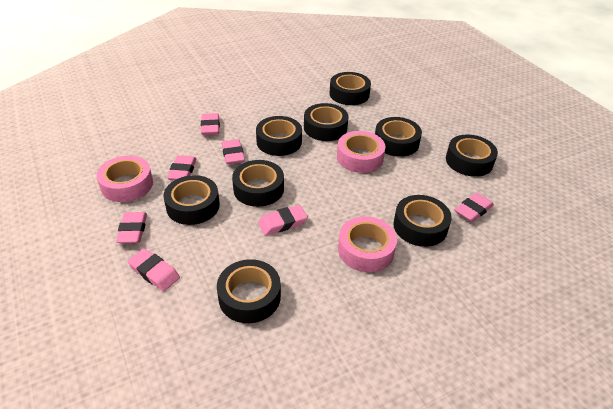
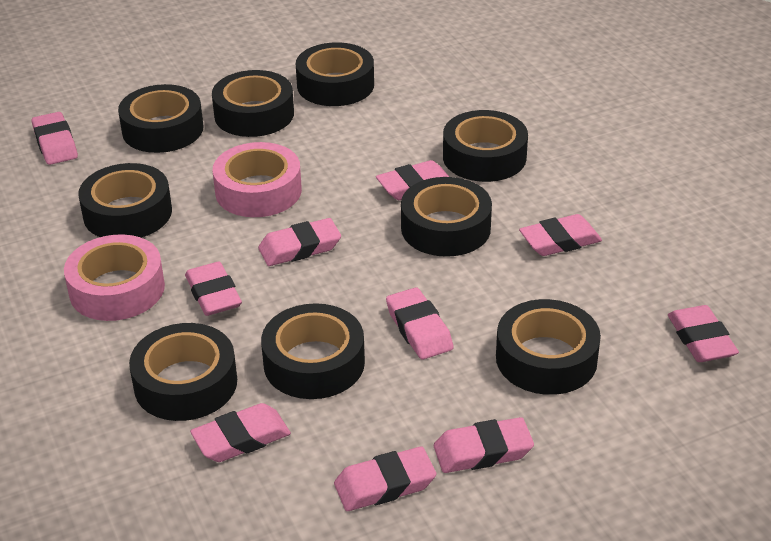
pink eraser: [116,212,147,243] [127,248,180,291] [167,155,197,180] [201,113,220,135] [222,139,245,164] [258,205,308,236] [455,193,494,222] = 7 -> [32,112,78,165] [185,262,242,316] [190,403,291,462] [258,218,341,266] [334,447,436,511] [376,160,449,200] [386,287,454,360] [434,417,534,473] [519,214,602,256] [668,305,739,362] = 10
pink tape: [96,155,153,202] [337,131,385,173] [338,216,397,272] = 3 -> [64,234,165,321] [213,142,302,217] = 2

